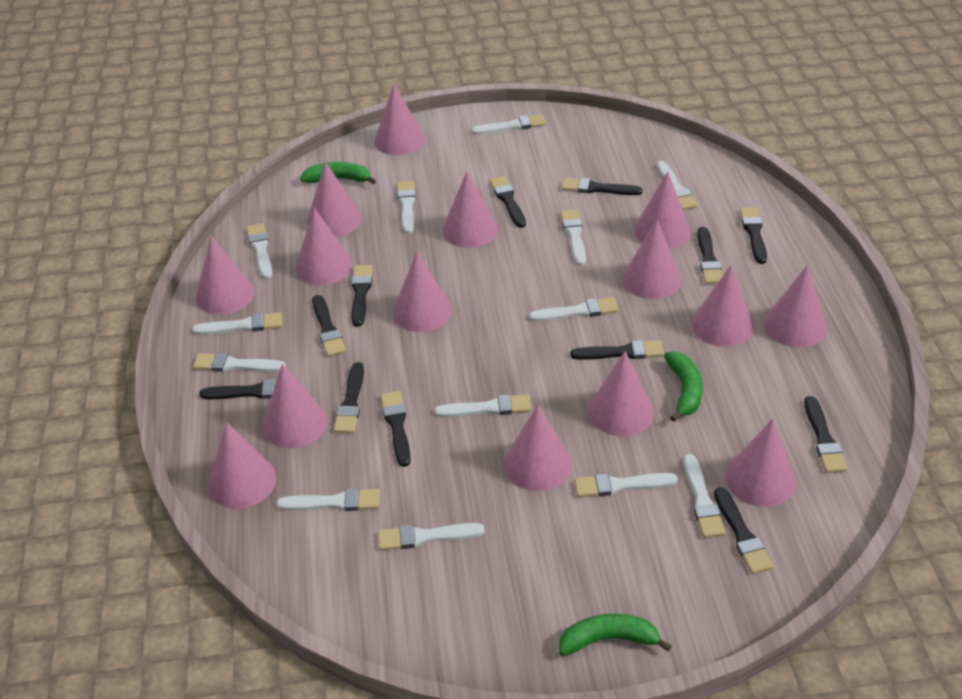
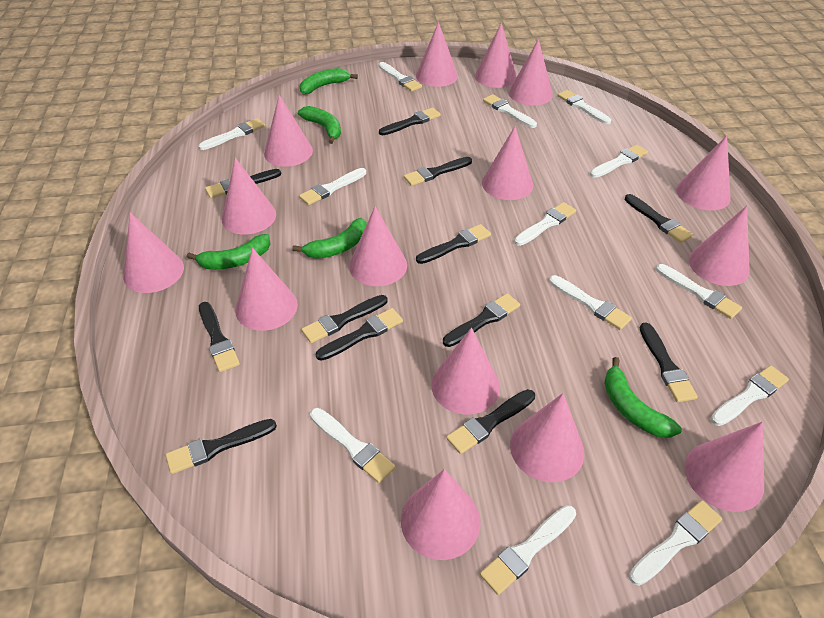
green banana: [301,162,376,184] [559,614,671,655] [664,352,703,422] = 3 -> [187,234,271,270] [292,218,367,259] [298,106,341,144] [300,68,358,95] [604,357,682,438] = 5

